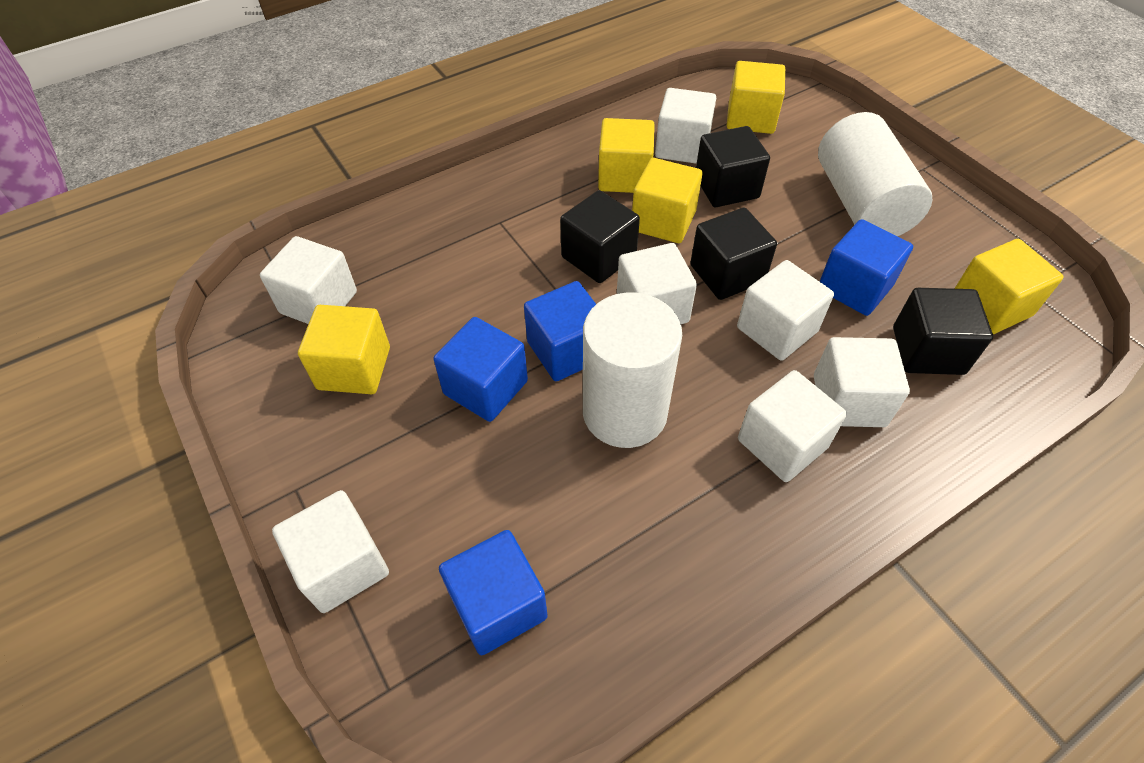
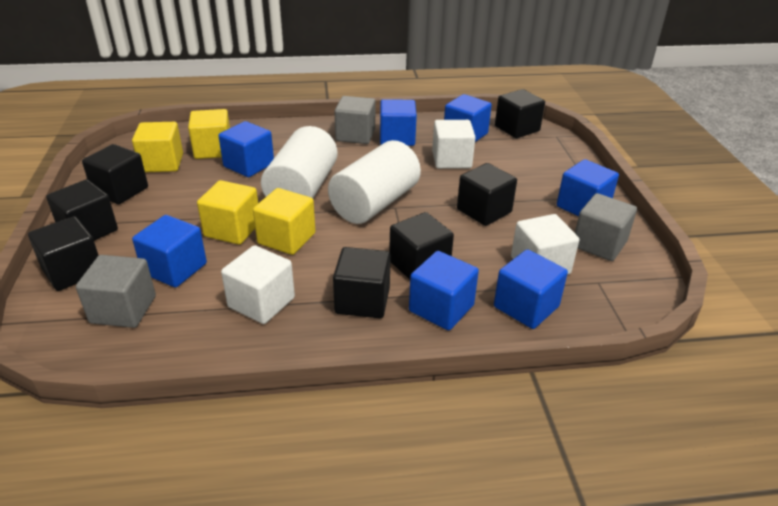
black cube: [560,190,640,283] [690,208,777,300] [696,126,770,207] [893,288,993,375] = 4 -> [28,216,99,291] [46,180,118,241] [82,144,148,204] [333,247,391,318] [389,212,454,280] [457,163,517,226] [495,89,545,138] = 7
blue cube: [433,317,528,422] [439,530,548,655] [524,281,596,381] [819,219,913,316] = 4 -> [132,215,207,288] [218,121,274,177] [380,99,417,146] [409,251,479,330] [444,94,492,142] [494,249,568,329] [557,159,619,216] = 7
grey cube: none = 0 -> [76,255,156,328] [334,96,375,144] [575,193,637,261] = 3
white cube: [260,236,357,324] [272,490,389,613] [617,243,697,324] [655,88,716,164] [737,260,834,361] [738,370,847,482] [814,337,910,427] = 7 -> [221,245,295,324] [432,120,476,169] [511,214,579,275] = 3
yellow cube: [298,305,390,394] [598,118,655,193] [632,158,702,243] [727,61,785,134] [954,239,1063,334] = 5 -> [132,122,183,172] [188,109,230,159] [197,180,258,245] [253,188,315,255] = 4

